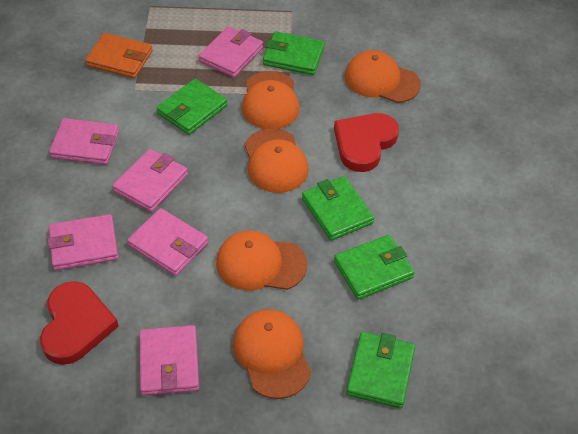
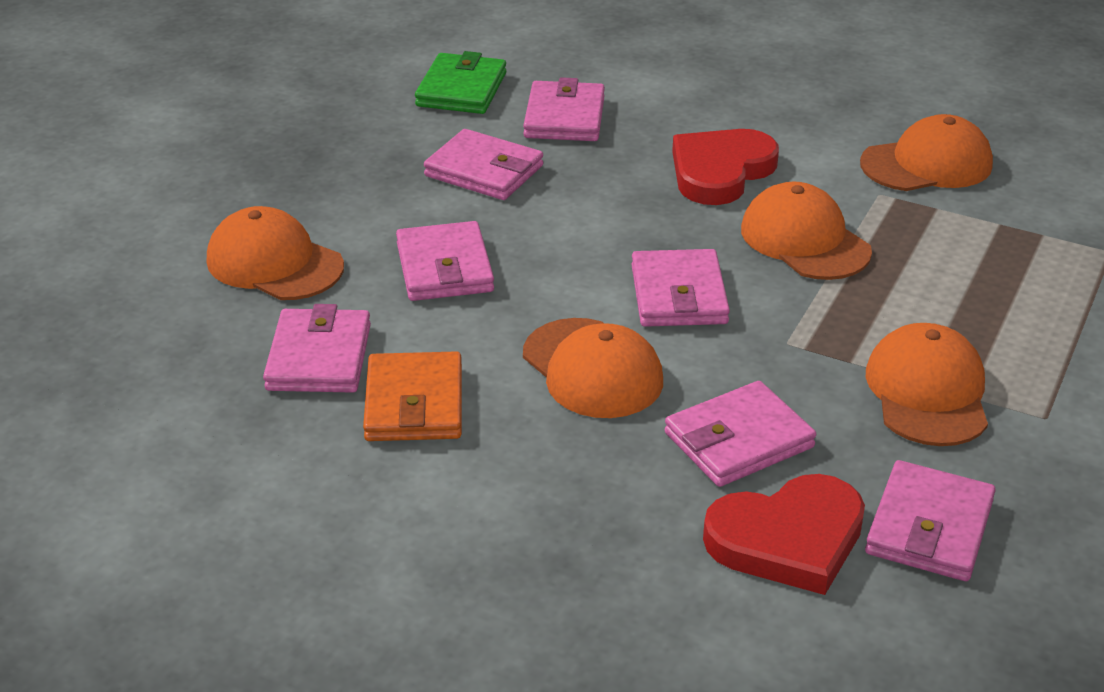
green wallet: [156,79,228,135] [263,31,325,75] [302,176,374,241] [334,235,415,300] [346,332,415,408] = 5 -> [415,51,506,114] = 1
pink wallet: [47,214,118,270] [49,118,119,165] [113,149,188,212] [127,208,208,276] [139,325,199,396] [199,26,263,77] = 6 -> [263,304,371,393] [396,221,494,301] [424,129,543,200] [523,77,605,141] [631,249,730,327] [665,381,816,487] [865,460,996,581] = 7

